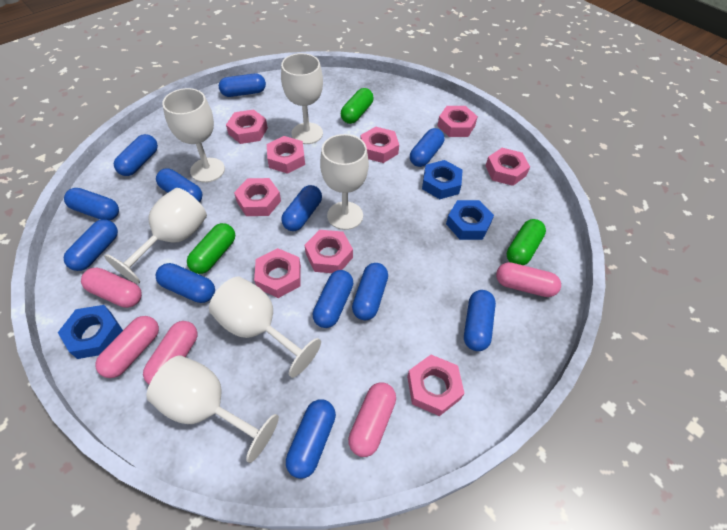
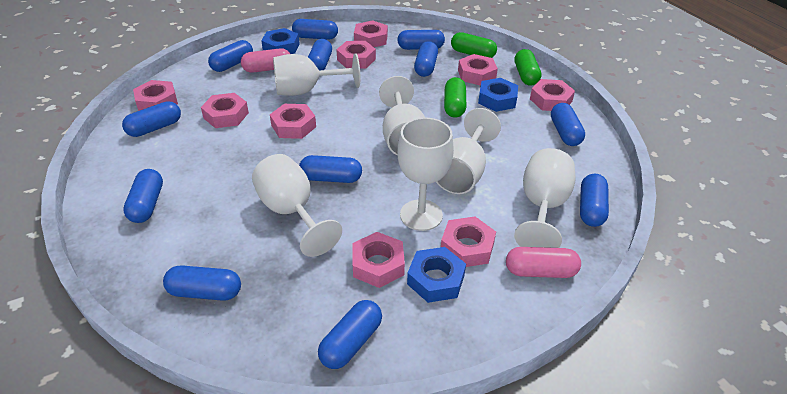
pink capsule: [81,267,142,308] [95,316,159,378] [143,321,198,384] [348,382,396,457] [496,262,561,297] = 5 -> [241,48,290,73] [506,247,581,278] = 2

